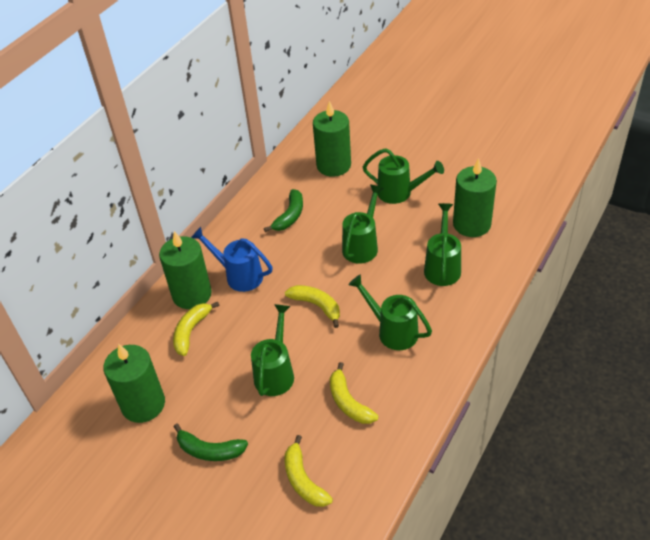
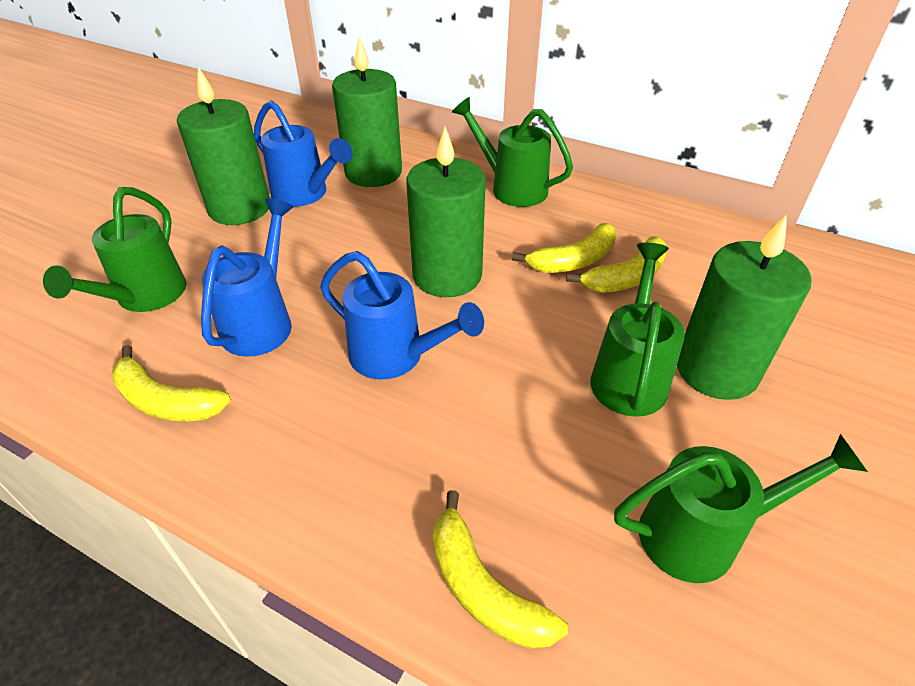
blue watering can: [191,227,273,292] = 1 -> [201,198,294,357] [254,100,352,207] [320,251,484,379] = 3
green banana: [174,424,248,461] [264,189,303,232] = 2 -> none = 0
green watering can: [251,304,294,396] [342,185,384,264] [349,275,432,350] [363,148,444,204] [424,203,461,286] = 5 -> [43,187,186,312] [452,97,573,207] [590,243,685,417] [614,434,868,583] = 4

